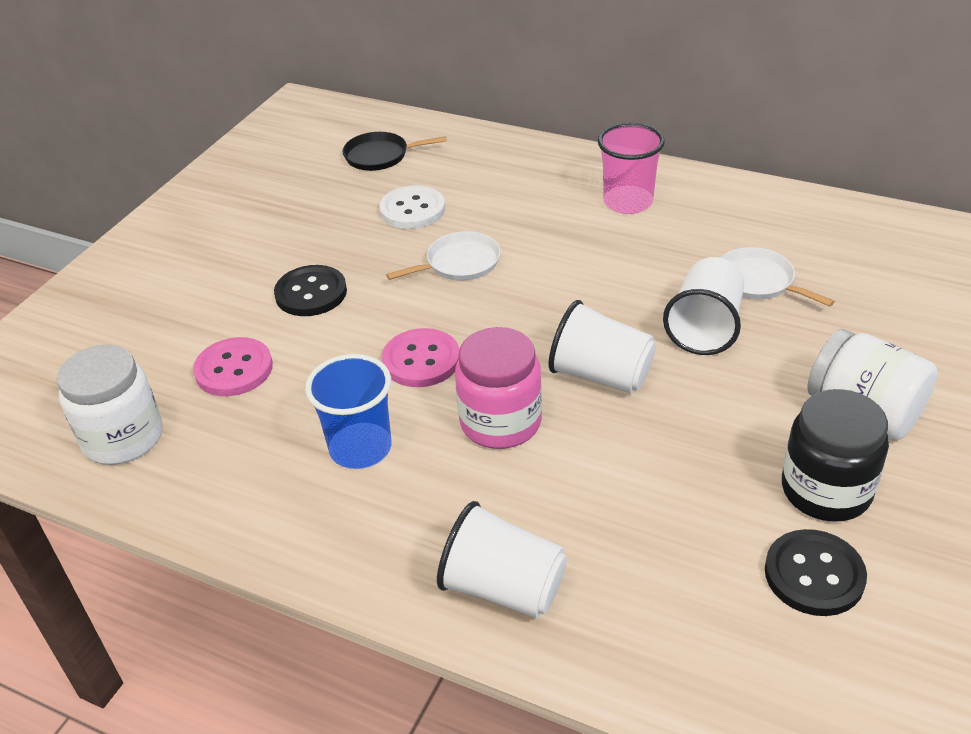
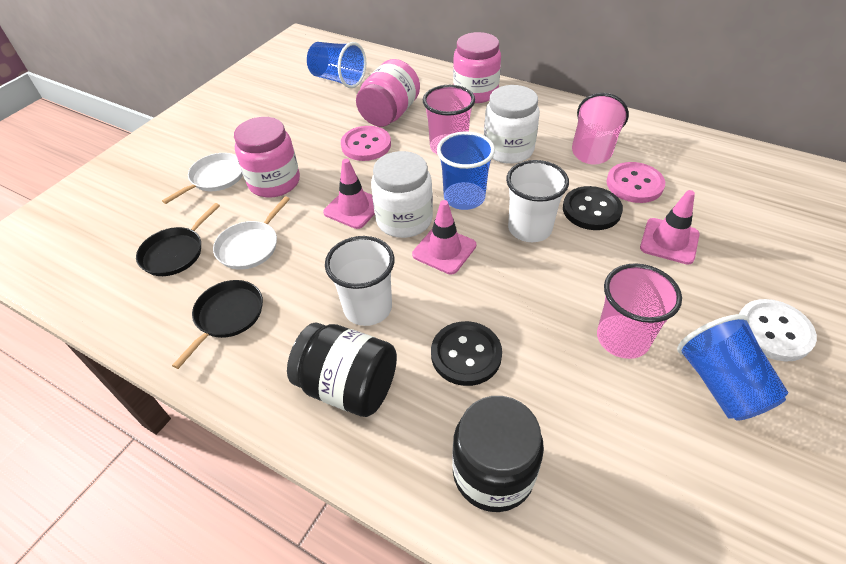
black jar: [782,389,889,522] = 1 -> [287,322,397,417] [452,396,544,512] = 2
black pan: [342,132,447,171] = 1 -> [136,203,220,276] [172,280,263,369] = 2
blue cup: [305,354,391,469] = 1 -> [307,42,366,88] [437,131,495,210] [677,314,788,421] = 3
pink cup: [598,123,665,214] = 1 -> [423,85,475,155] [572,93,629,165] [597,263,682,359] = 3
pink jar: [455,327,542,449] = 1 -> [234,117,300,198] [356,59,420,127] [453,32,501,103] = 3
pink traffic cone: none = 0 -> [323,159,375,229] [412,200,476,275] [640,190,700,264] = 3
white cup: [437,501,567,618] [549,300,656,393] [663,257,744,355] = 3 -> [325,236,394,326] [506,160,569,242] = 2

